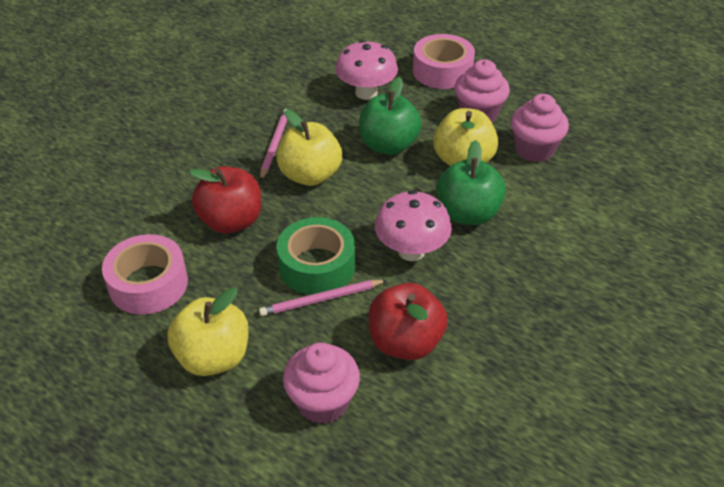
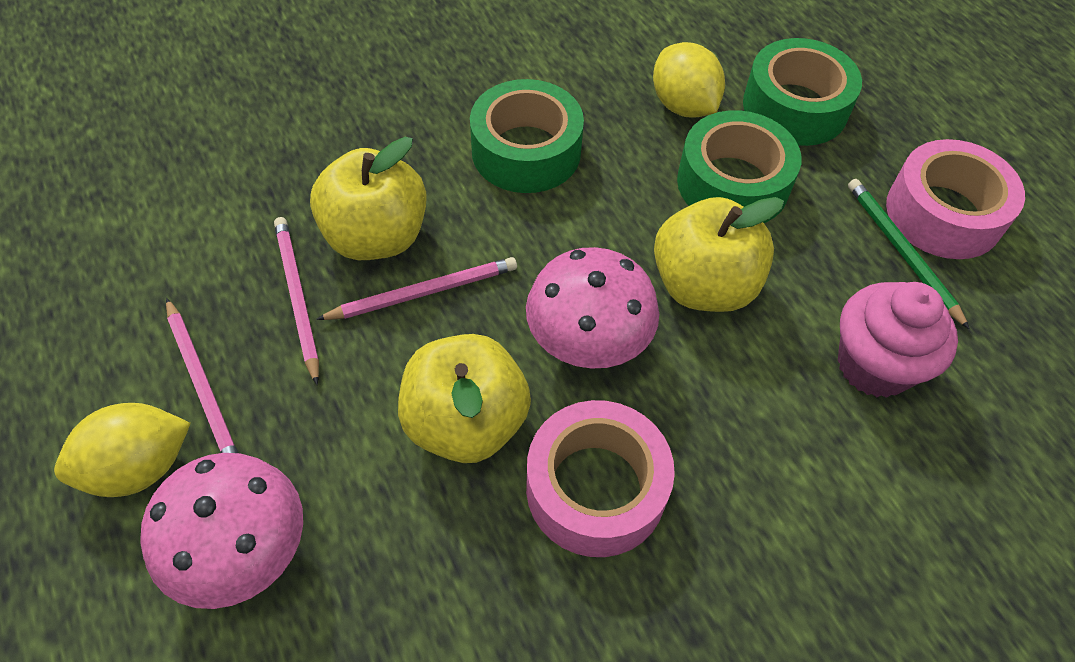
green apple: [359,77,422,155] [437,140,506,225] = 2 -> none = 0
green pencil: none = 0 -> [848,179,970,330] = 1
green tape: [277,217,355,295] = 1 -> [470,79,584,193] [677,110,801,223] [743,38,862,146] = 3
pink cupcake: [283,342,360,424] [455,59,510,123] [511,94,569,162] = 3 -> [838,282,958,398] = 1
pink pencil: [259,280,387,316] [260,109,289,181] = 2 -> [166,298,238,453] [274,217,319,385] [316,257,517,320] = 3
red apple: [189,166,261,234] [369,283,448,360] = 2 -> none = 0
yellow lemon: none = 0 -> [54,403,191,497] [653,42,725,118] = 2

